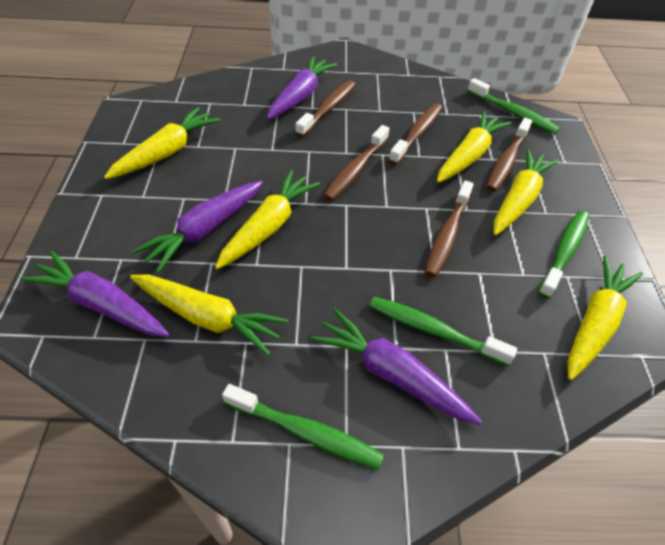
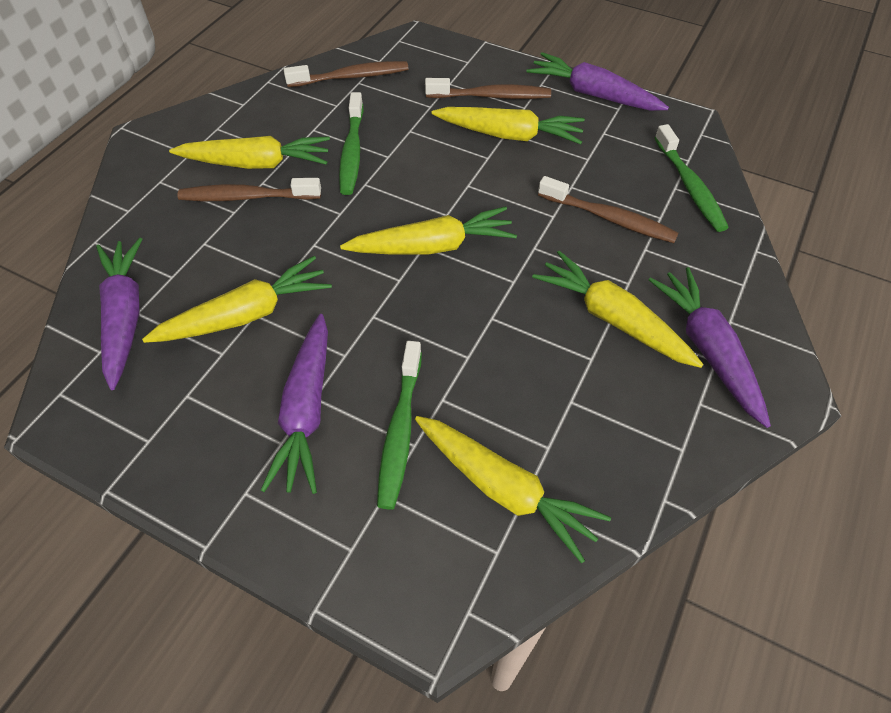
brown toothbrush: [295,80,355,137] [323,125,389,201] [389,103,442,165] [425,180,474,277] [486,118,532,191] = 5 -> [178,178,321,201] [284,61,408,87] [425,78,551,99] [538,176,679,243] = 4
green toothbrush: [222,384,384,470] [369,297,517,366] [467,78,560,134] [538,211,589,299] = 4 -> [339,92,364,195] [377,341,422,509] [655,124,729,232] = 3

